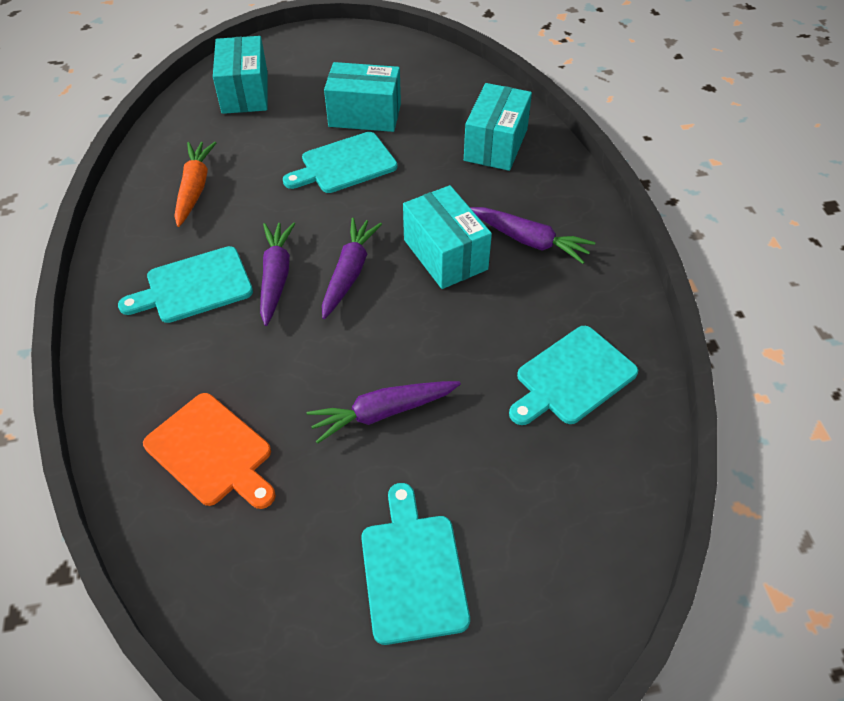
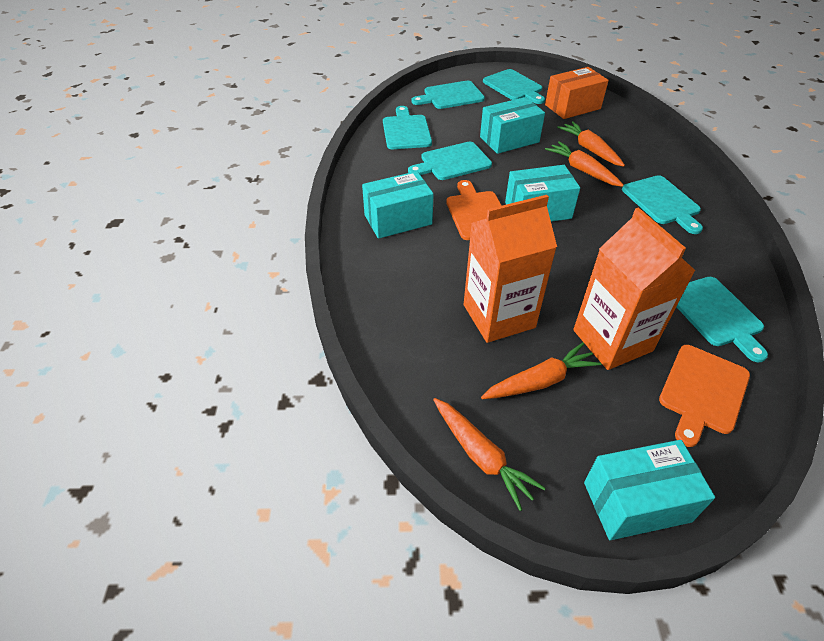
orange box: none = 0 -> [545,67,609,119] = 1
orange carrot: [174,142,216,227] = 1 -> [433,398,546,511] [481,343,602,399] [545,141,624,187] [557,121,625,167] = 4
orange carton: none = 0 -> [464,195,557,343] [573,207,695,370] = 2
orange cutting board: [143,393,276,509] = 1 -> [446,180,502,240] [659,345,750,447] = 2
purple carrot: [260,222,295,326] [307,381,461,444] [322,218,382,319] [470,207,595,264] = 4 -> none = 0
turquoise cutting board: [118,246,253,323] [283,132,397,193] [361,483,470,645] [509,326,638,425] = 4 -> [383,106,432,149] [408,142,492,180] [411,81,485,109] [483,69,545,104] [622,175,703,234] [677,277,768,363] = 6

